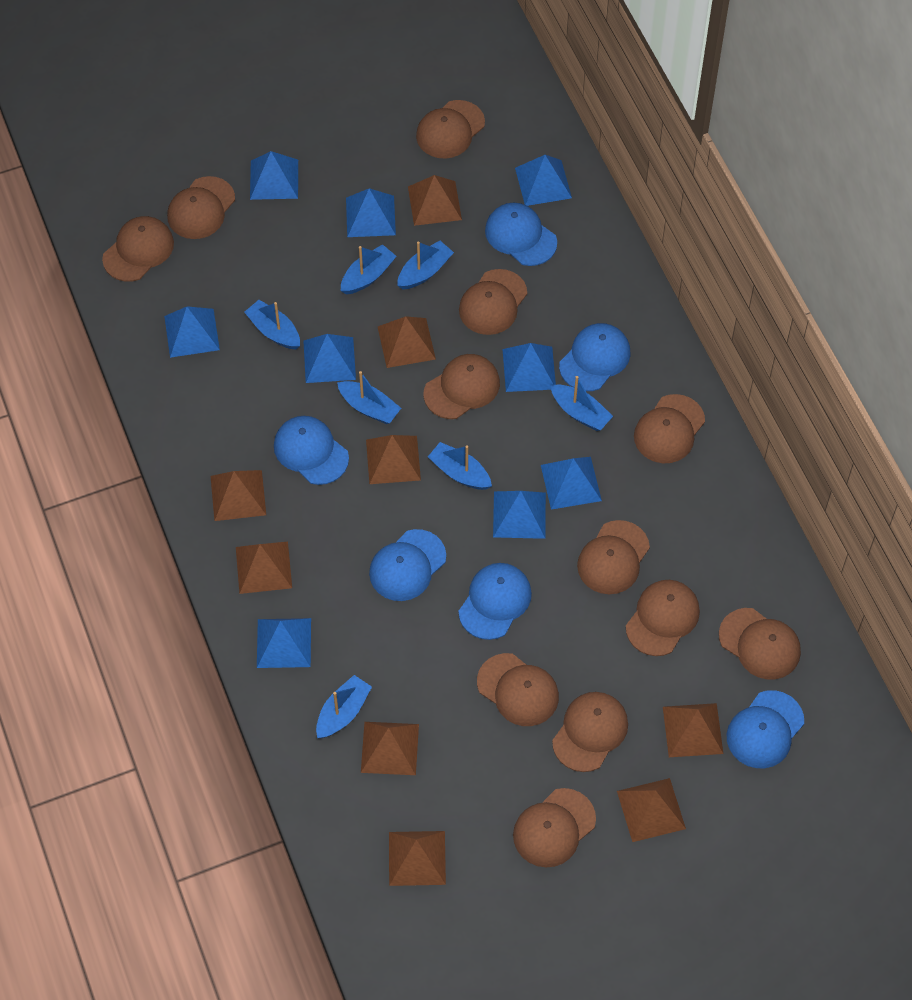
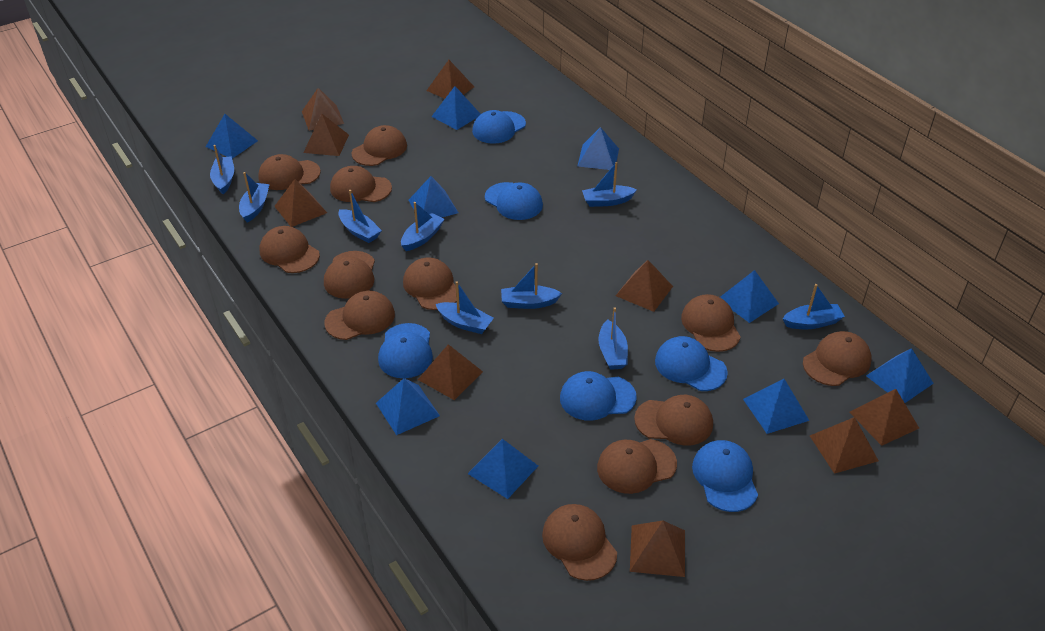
blue boat: [244,300,300,350] [316,675,372,738] [337,371,401,424] [341,244,397,294] [397,241,454,290] [428,442,492,490] [551,376,613,431] = 7 -> [210,145,234,194] [239,172,270,223] [338,190,382,243] [401,202,444,251] [436,281,494,334] [501,263,562,309] [582,162,637,207] [599,307,628,370] [783,284,845,329] = 9

